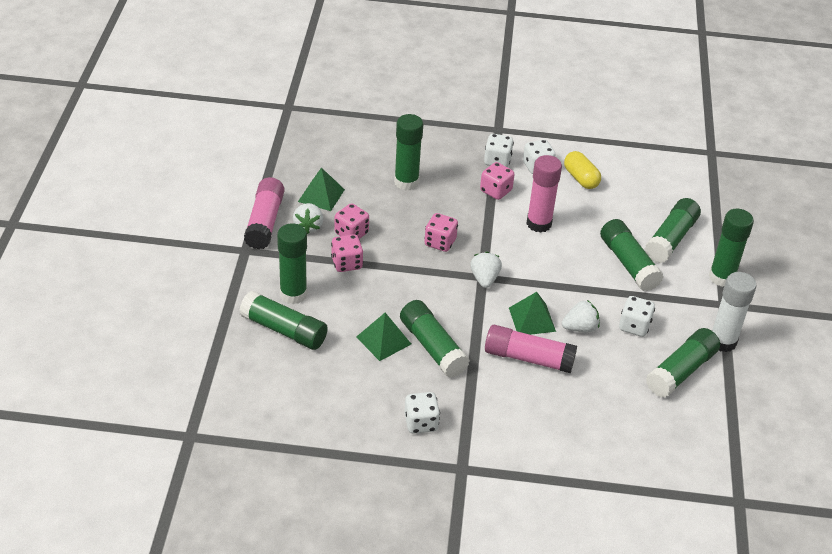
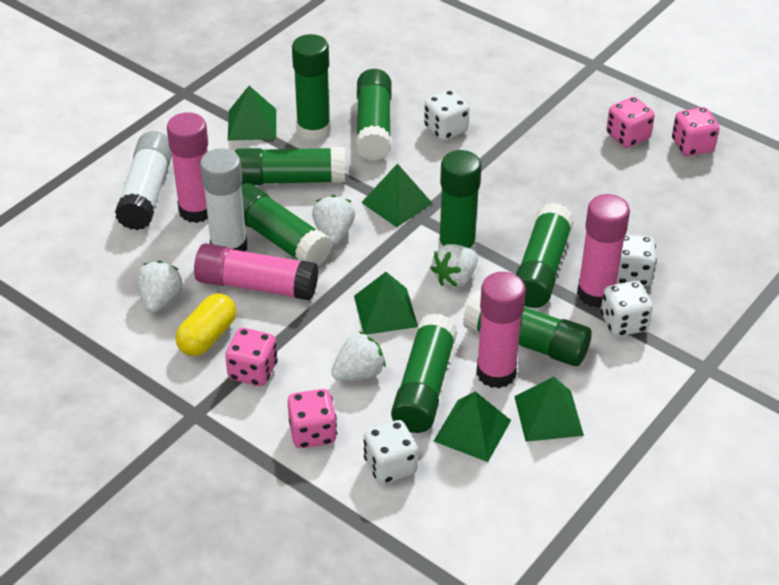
green pyramid: [298,168,345,211] [356,313,411,361] [509,292,556,335] = 3 -> [228,86,276,141] [354,272,418,335] [361,163,433,227] [434,391,511,462] [514,377,584,442] = 5
pink glue stick: [244,177,285,249] [485,325,577,373] [526,155,562,233] = 3 -> [167,112,208,223] [194,243,318,301] [476,272,526,388] [577,194,630,308] = 4
white glue stick: [712,272,756,352] = 1 -> [115,131,172,230] [200,148,247,252] = 2
white strawberry: [293,203,323,234] [470,252,502,288] [562,300,599,332] = 3 -> [137,261,182,313] [312,195,355,245] [331,331,386,381] [430,244,478,288] = 4

